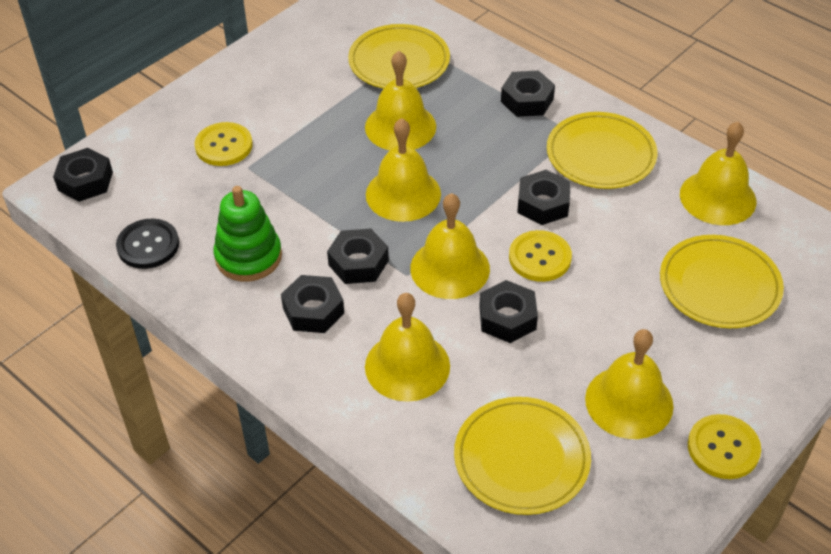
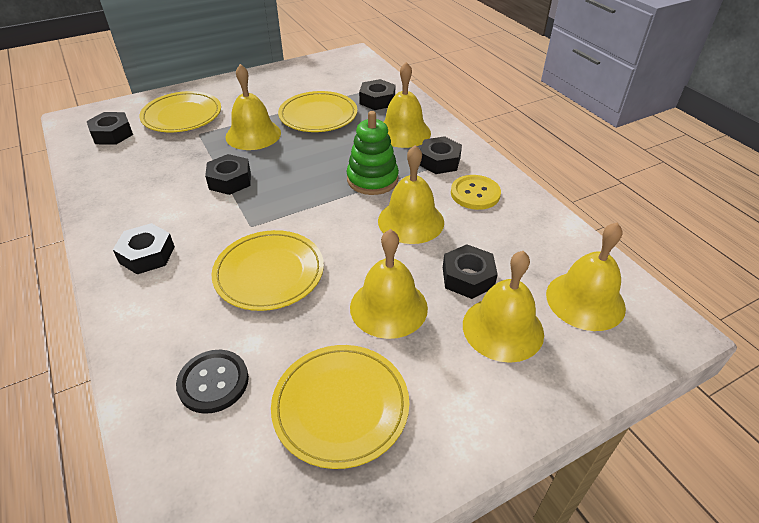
yellow button: [195,122,252,166] [509,230,572,282] [688,414,761,479] = 3 -> [451,175,501,210] = 1

